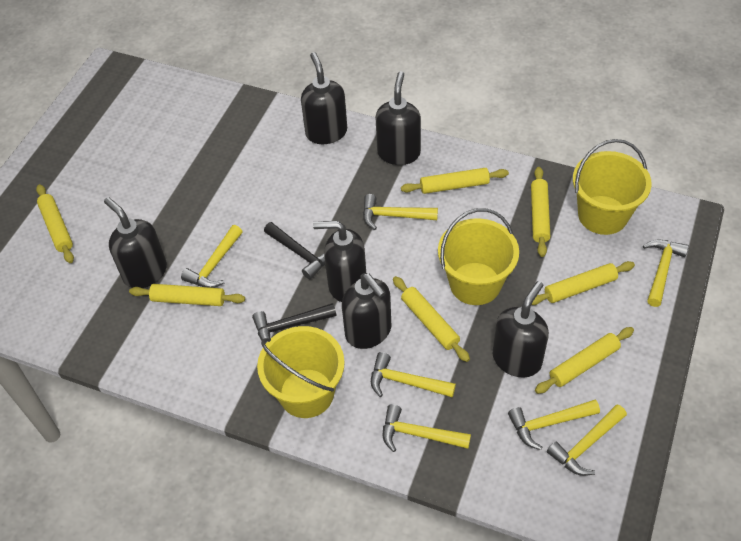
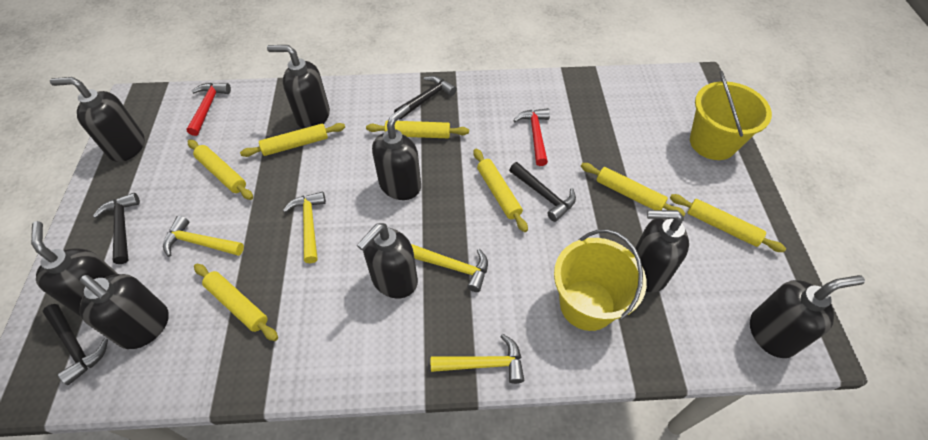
black hammer: [252,303,336,344] [264,222,325,279] = 2 -> [42,304,108,385] [93,193,140,264] [394,76,457,119] [509,162,576,222] = 4
black soap dispenser: [104,197,167,288] [301,52,347,144] [313,221,366,302] [342,273,391,349] [376,71,421,165] [493,281,549,377] = 6 -> [31,221,118,317] [50,77,145,162] [79,274,169,349] [267,45,330,128] [357,223,418,299] [372,104,421,200] [635,210,689,292] [750,275,865,358] = 8
red hammer: none = 0 -> [186,83,231,136] [513,108,550,166] = 2
yellow bucket: [257,326,345,418] [438,208,519,305] [573,139,652,235] = 3 -> [554,229,647,331] [690,70,772,160] = 2
yellow hammer: [181,225,243,288] [363,194,438,230] [371,352,456,397] [383,404,471,452] [508,400,600,450] [547,404,627,476] [643,239,689,307] = 7 -> [163,216,244,257] [283,192,326,263] [411,244,488,292] [431,334,524,384] = 4

